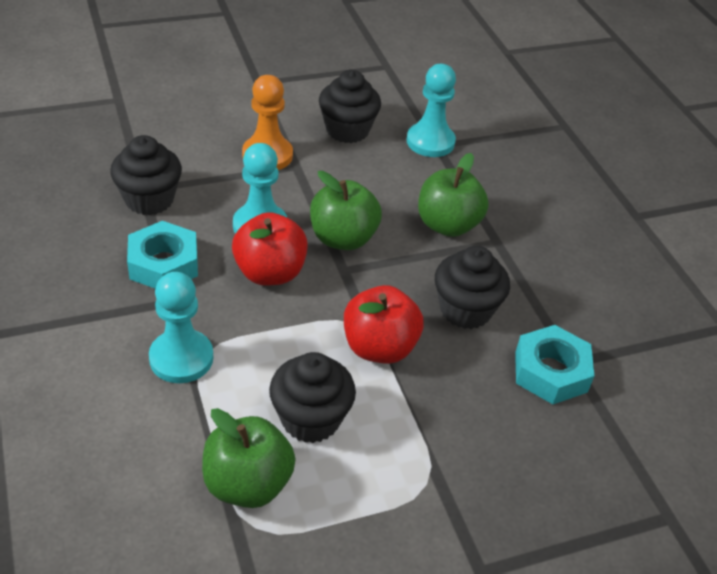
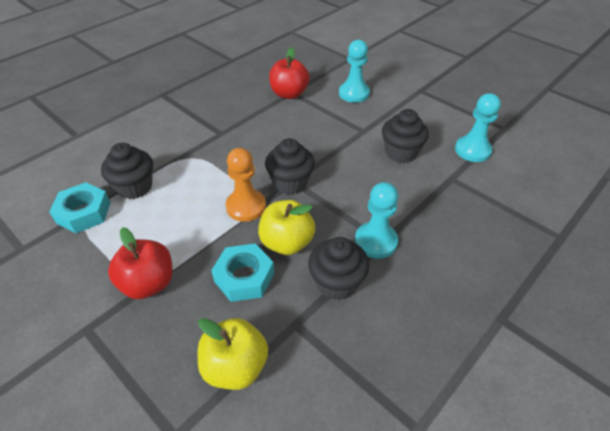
green apple: [202,408,296,508] [310,171,382,250] [418,153,489,237] = 3 -> none = 0
yellow apple: none = 0 -> [198,318,268,390] [258,200,315,255] = 2

